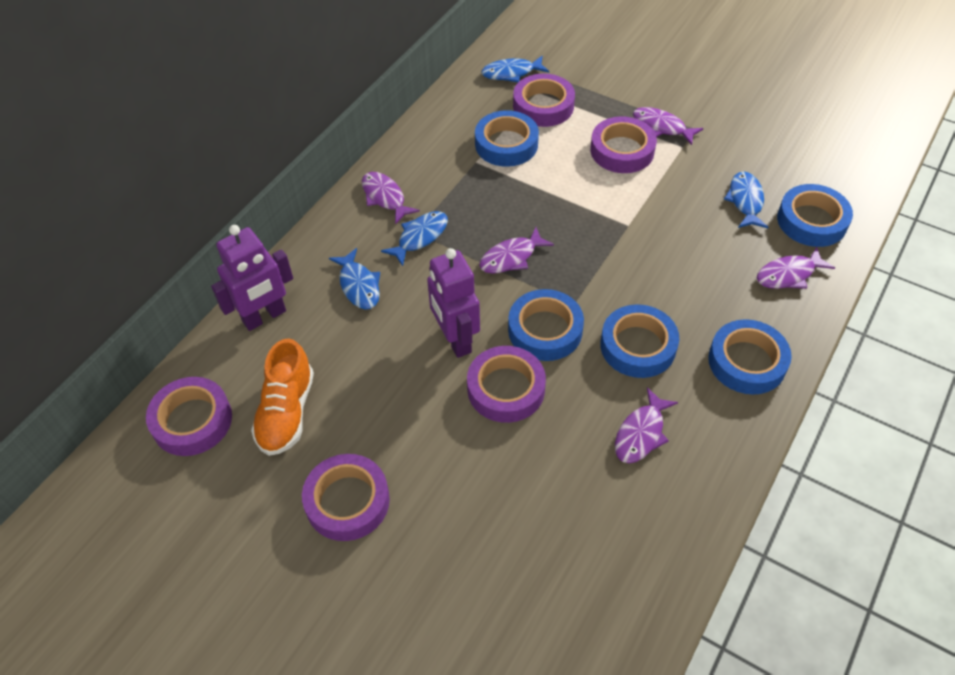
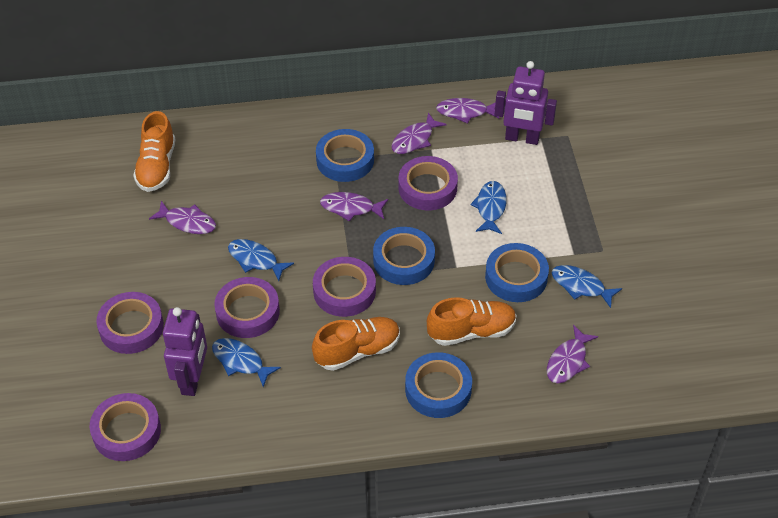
blue tape: [475,110,539,167] [508,289,584,361] [601,304,679,378] [708,319,792,395] [777,184,853,247] = 5 -> [316,129,374,182] [373,227,435,285] [405,352,472,418] [485,243,549,302] = 4
orange shoe: [251,338,314,456] = 1 -> [133,111,175,192] [312,317,400,371] [427,297,517,346] = 3

